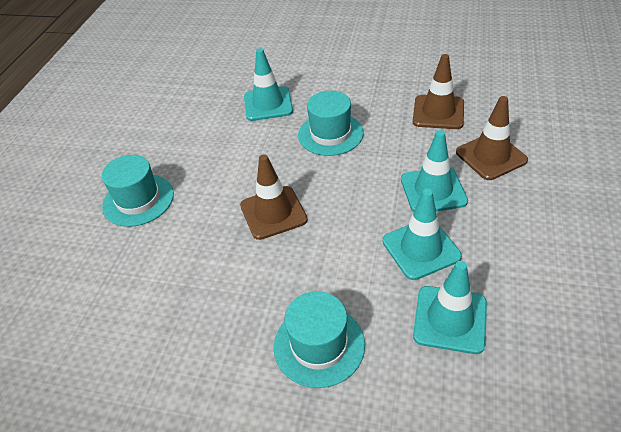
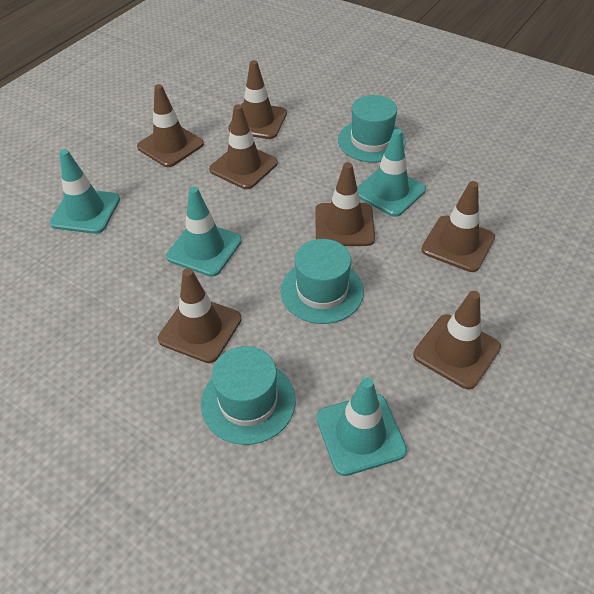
brown traffic cone: [240,154,308,240] [413,54,464,129] [456,96,528,180] = 3 -> [137,84,204,167] [158,268,242,363] [209,105,278,189] [228,60,287,139] [315,162,375,246] [413,291,501,389] [421,181,495,272] = 7

